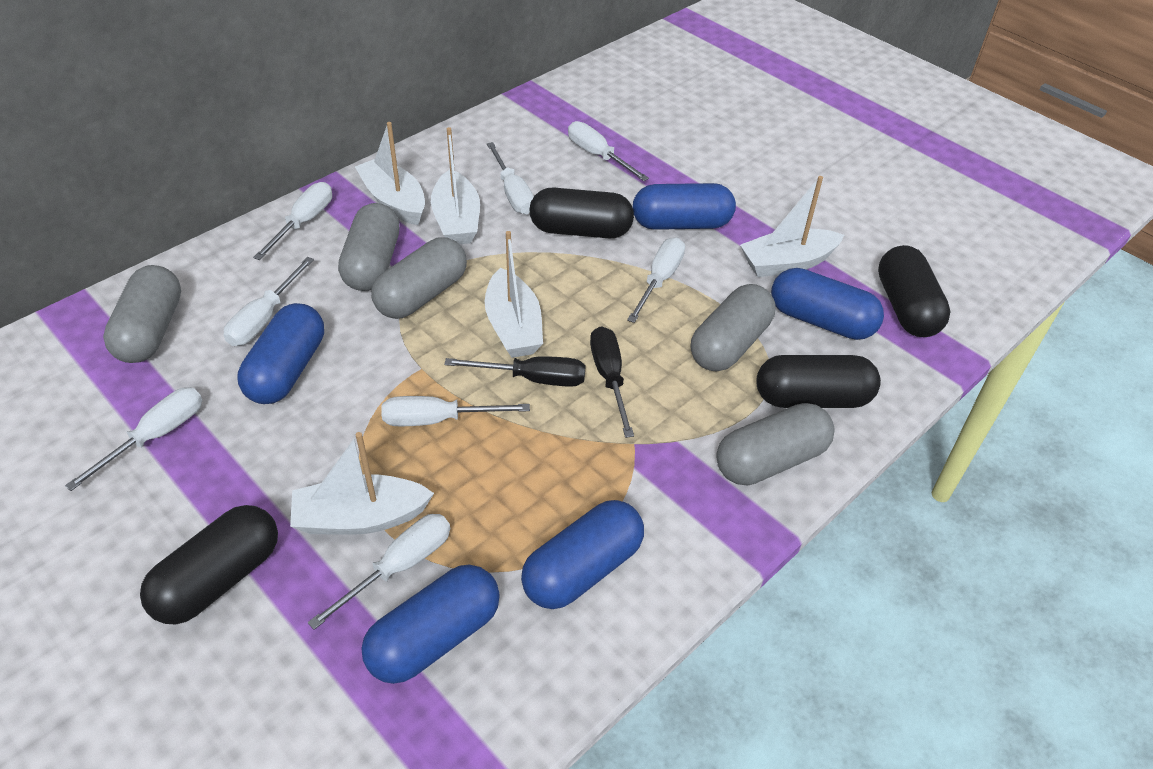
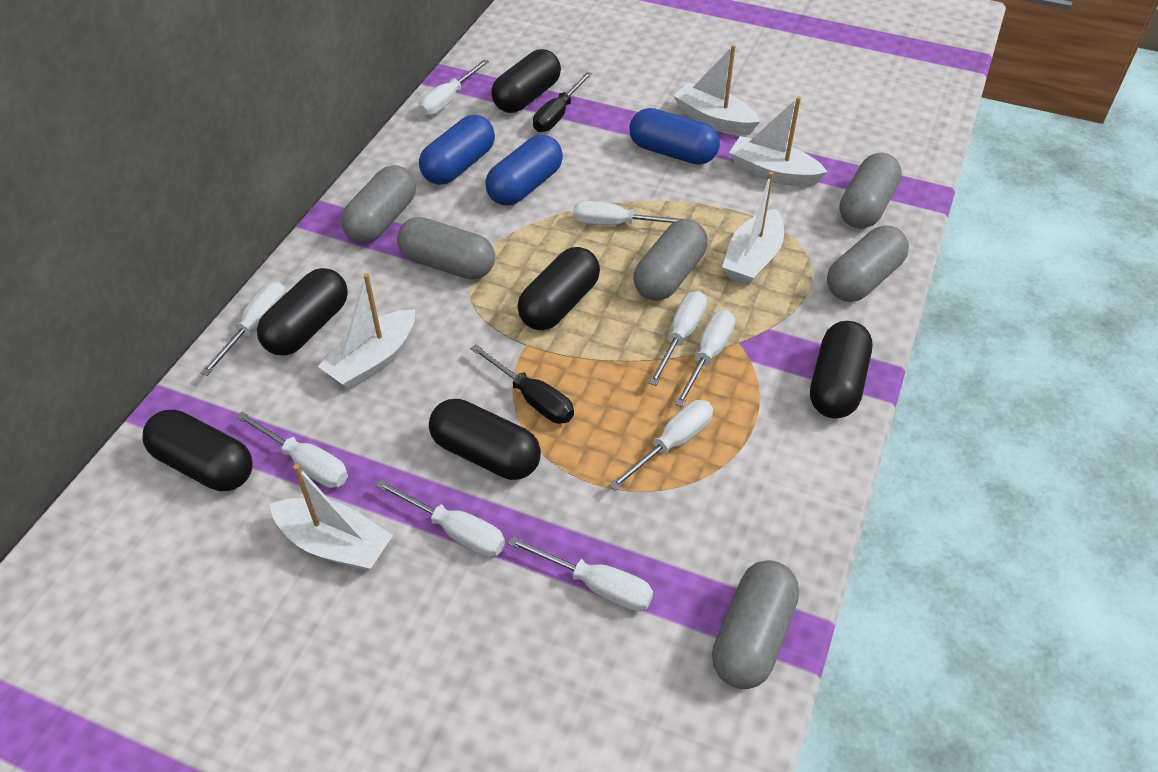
black capsule: [140,505,278,624] [530,188,634,238] [756,355,881,408] [878,245,950,337] = 4 -> [142,409,253,491] [257,268,348,356] [429,399,541,480] [491,49,561,113] [517,247,600,330] [810,321,872,418] = 6
blue capsule: [238,303,324,404] [361,565,500,684] [521,500,644,609] [633,183,736,230] [771,268,884,340] = 5 -> [419,115,495,185] [485,135,563,206] [629,108,720,165] = 3
grey capsule: [103,265,181,363] [338,203,400,291] [371,237,467,319] [691,284,775,372] [716,403,835,485] = 5 -> [341,165,416,243] [397,217,495,280] [633,219,708,301] [712,560,799,689] [827,226,909,302] [839,153,902,229] = 6
white screwdriver: [65,387,202,491] [224,257,314,346] [253,182,332,260] [308,514,450,630] [381,396,530,426] [487,142,534,214] [568,121,649,181] [627,237,685,323] = 8 -> [201,282,286,376] [236,412,348,488] [375,480,505,557] [418,60,489,116] [508,536,653,611] [573,201,691,226] [609,400,713,491] [649,291,707,386] [675,310,735,407] = 9

